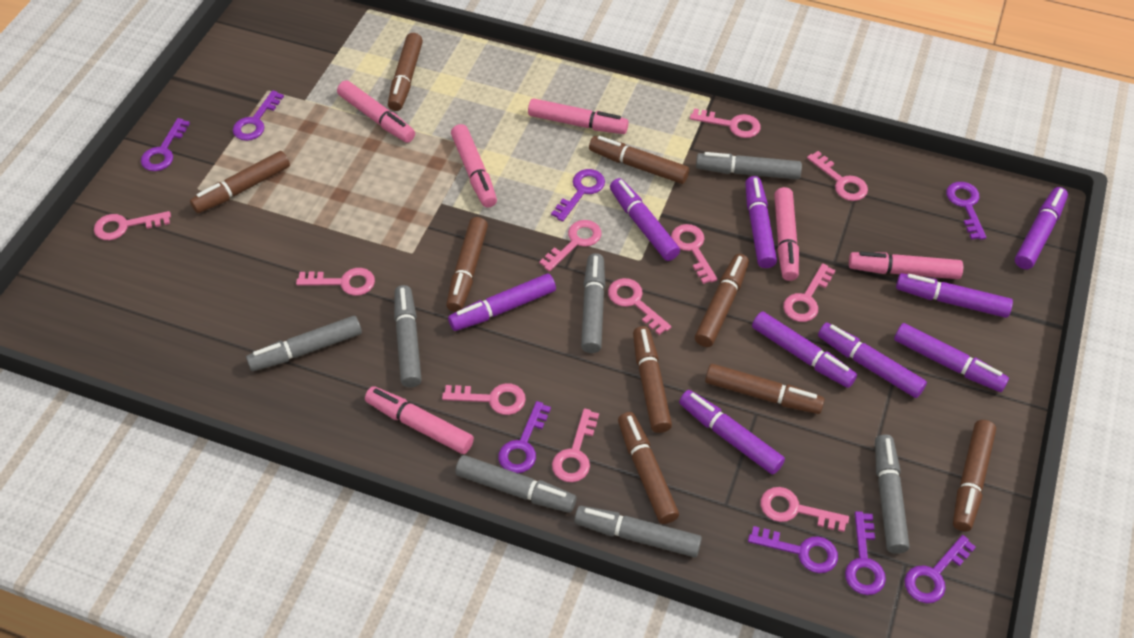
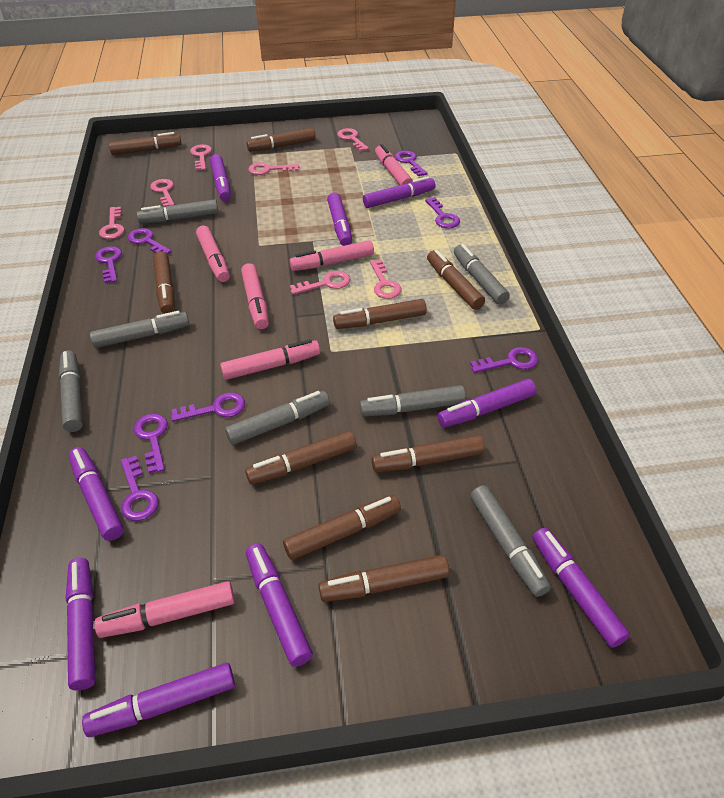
pink key: [94,211,171,240] [296,268,375,296] [442,383,526,415] [539,220,601,272] [552,408,599,482] [608,278,671,335] [671,224,718,284] [690,108,761,138] [761,487,849,532] [783,263,835,322] [807,151,868,201] = 11 -> [99,207,125,239] [150,179,175,207] [190,144,212,170] [248,162,299,175] [290,271,350,295] [337,128,369,152] [370,260,401,299] = 7

